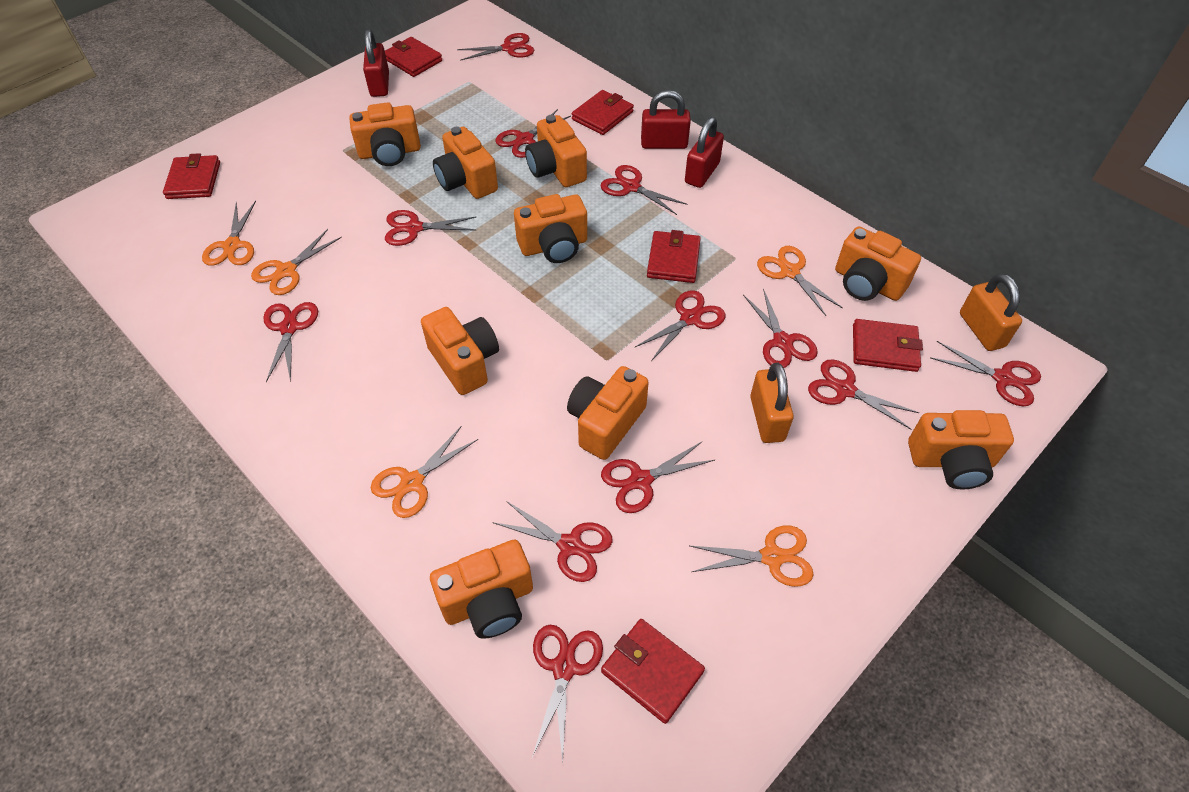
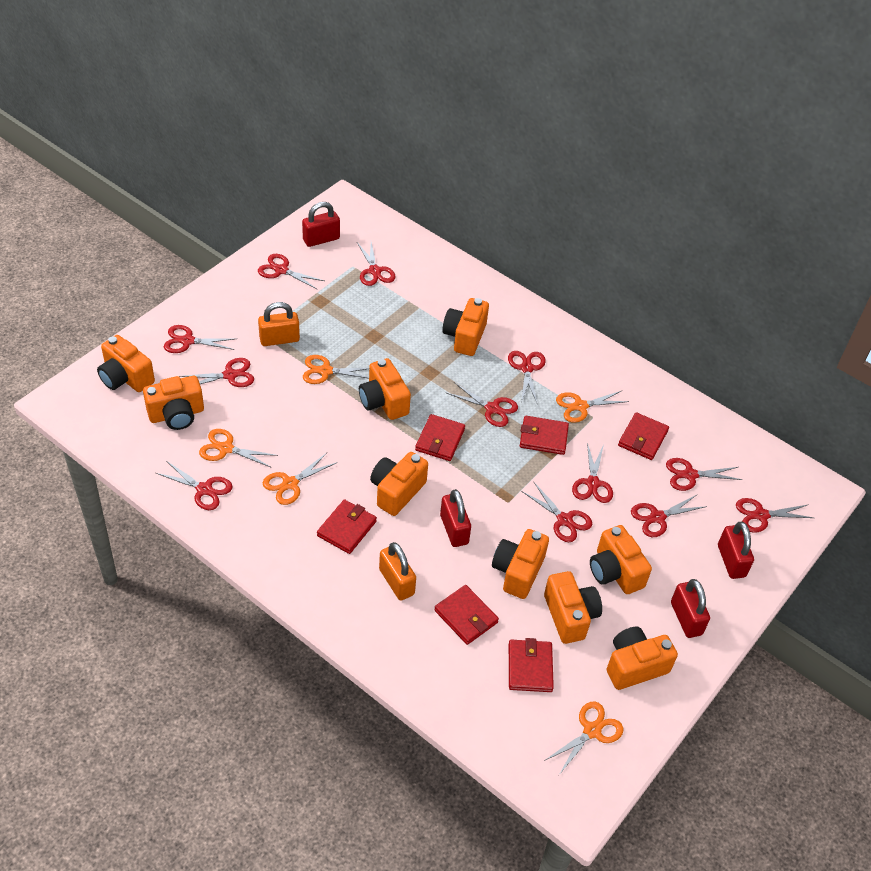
red padlock: [363,29,389,97] [641,90,691,149] [685,117,724,188] = 3 -> [302,202,340,247] [440,489,471,547] [671,579,710,638] [718,521,754,579] = 4

